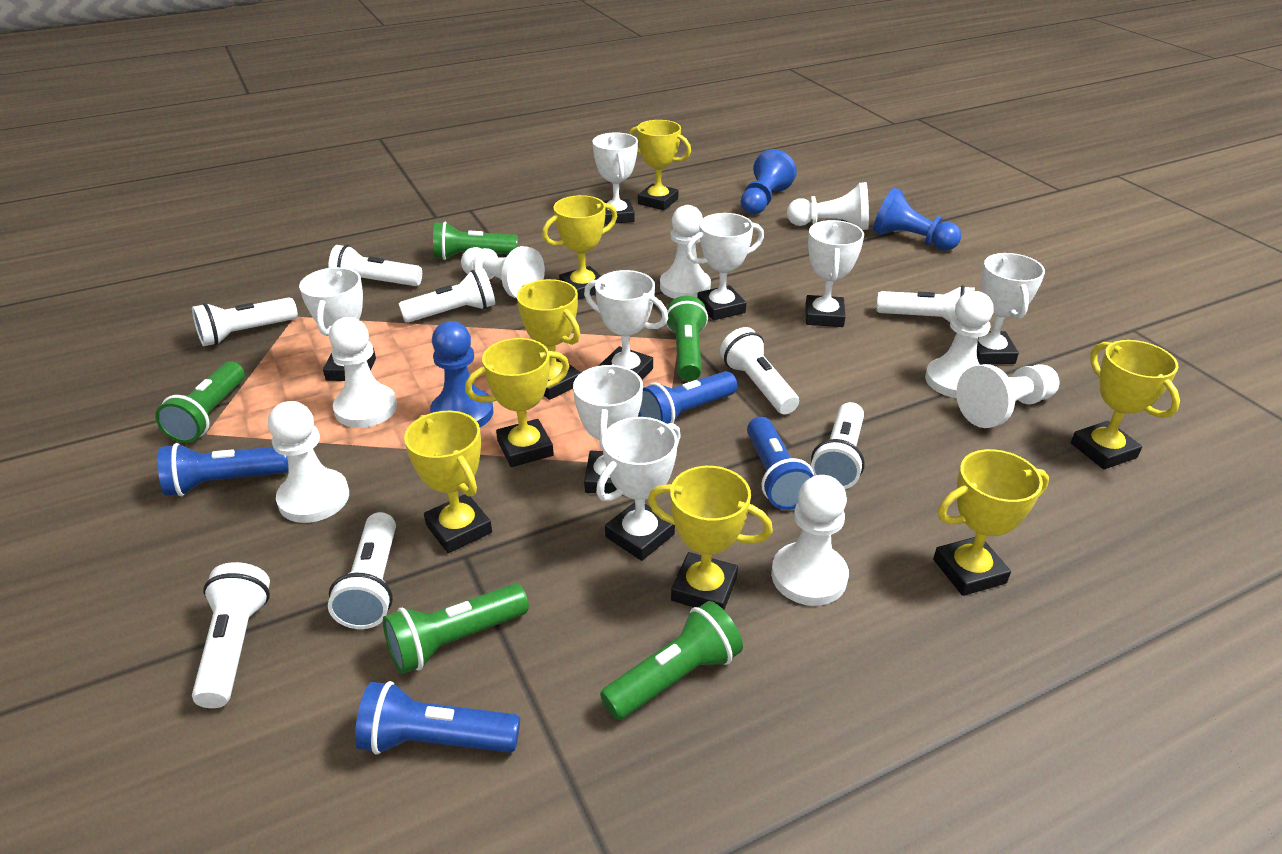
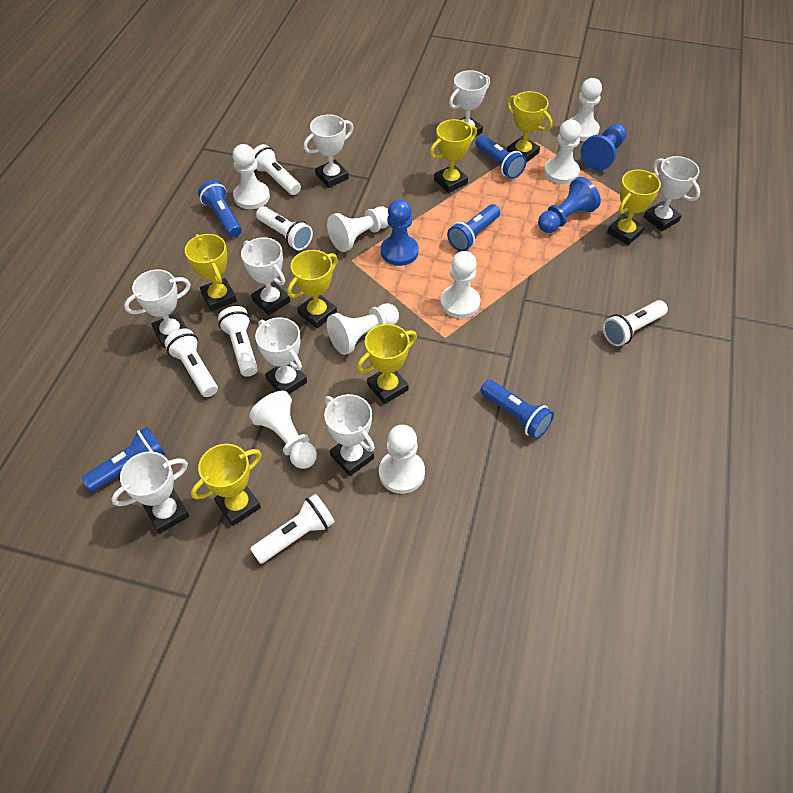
blue flashlight: [158,443,289,496] [355,681,520,754] [638,371,737,424] [747,417,814,510] = 4 -> [82,427,166,492] [198,180,242,237] [447,204,500,251] [475,135,526,179] [480,380,554,439] = 5
green flashlight: [155,361,245,443] [383,584,529,674] [433,222,518,260] [600,601,743,720] [666,296,708,381] = 5 -> none = 0
white flashlight: [192,297,298,346] [192,562,270,708] [328,245,422,286] [328,512,396,629] [399,268,495,323] [720,327,799,414] [811,402,865,489] [877,285,975,322] = 8 -> [164,328,218,397] [218,306,258,377] [250,494,335,564] [254,144,301,195] [256,206,313,251] [603,300,668,346] = 6
yellow trophy: [404,411,492,553] [465,338,569,467] [517,279,581,400] [542,195,617,300] [628,120,691,210] [648,466,773,610] [933,449,1049,596] [1071,340,1180,469] = 8 -> [185,234,237,311] [191,444,262,526] [287,250,338,328] [357,324,417,404] [430,119,477,193] [507,91,552,163] [607,170,661,245] = 7

